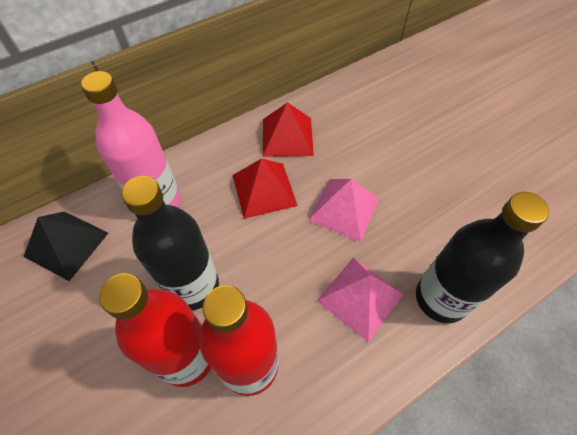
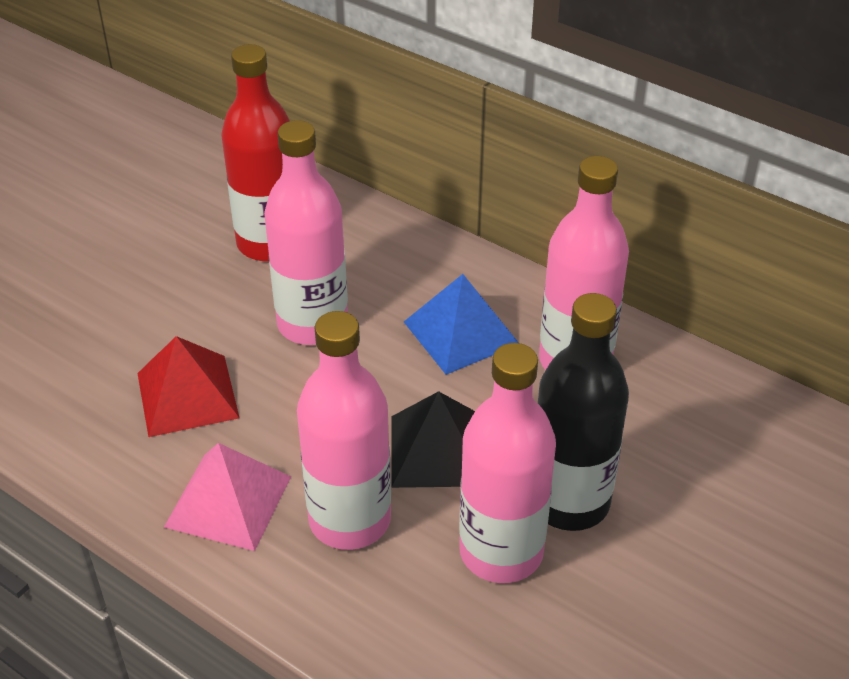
black bottle: [121,176,219,310] [416,192,549,323] = 2 -> [538,293,629,531] = 1
blue pyramid: none = 0 -> [404,274,519,375] = 1
pink bottle: [81,71,181,207] = 1 -> [264,120,348,345] [297,311,391,550] [459,343,556,583] [539,156,629,370] = 4
pink pyramid: [308,179,380,242] [317,258,404,342] = 2 -> [164,443,291,551] = 1
red bottle: [99,273,211,387] [199,285,278,396] = 2 -> [221,44,290,262] = 1
red pyramid: [233,158,298,219] [263,102,314,157] = 2 -> [137,336,240,437] = 1

